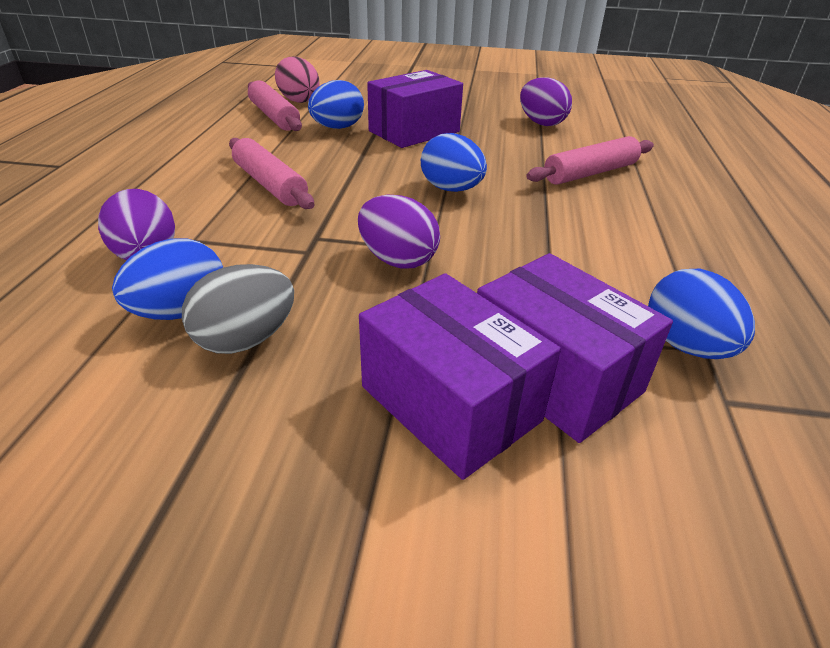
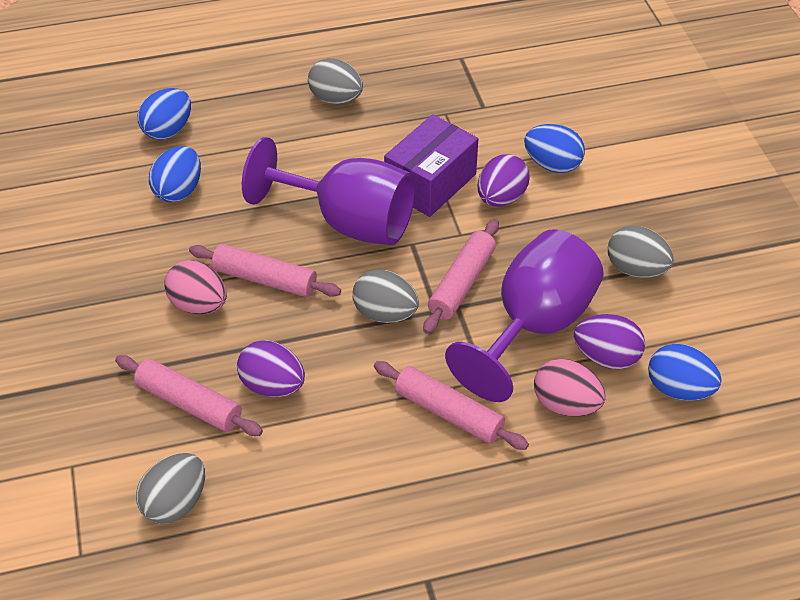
grey egg: [182,264,294,354] = 1 -> [136,453,205,524] [308,58,363,104] [352,270,419,323] [608,226,674,278] = 4
pink egg: [275,57,320,103] = 1 -> [164,260,227,314] [534,359,606,417] = 2
pink rolling pin: [229,138,314,209] [248,80,302,131] [526,136,654,185] = 3 -> [115,355,263,436] [189,244,341,297] [374,361,529,450] [423,219,499,334] = 4
purple box: [359,273,561,480] [367,70,463,148] [477,253,673,443] = 3 -> [384,114,478,217] = 1
purple goblet: none = 0 -> [242,137,416,245] [445,229,604,402] = 2

